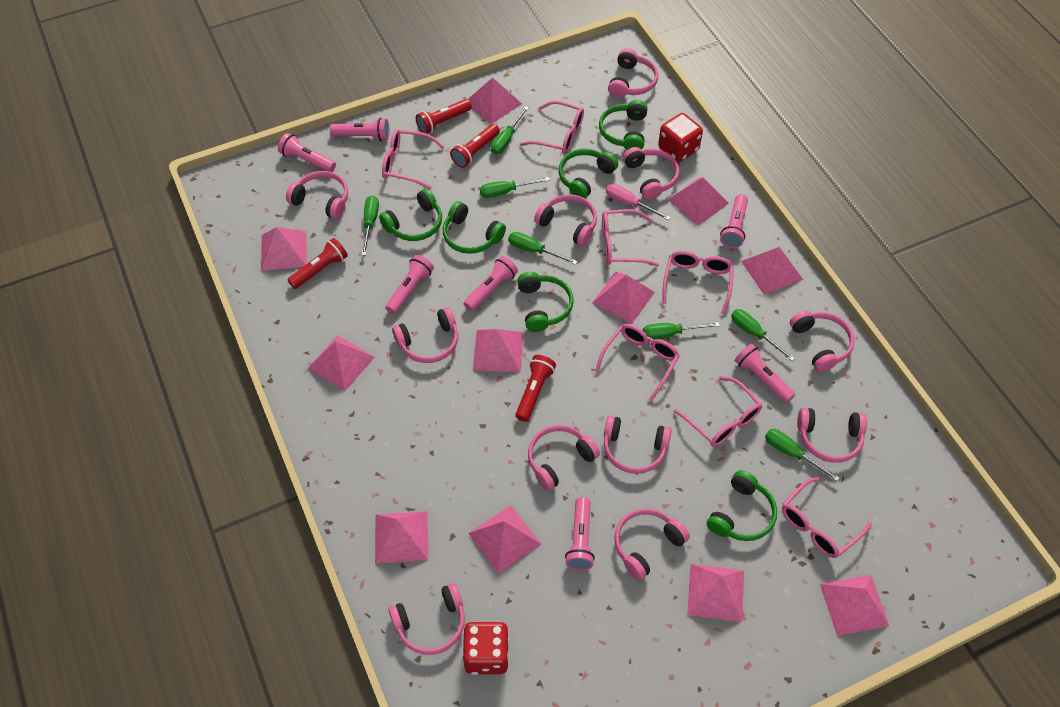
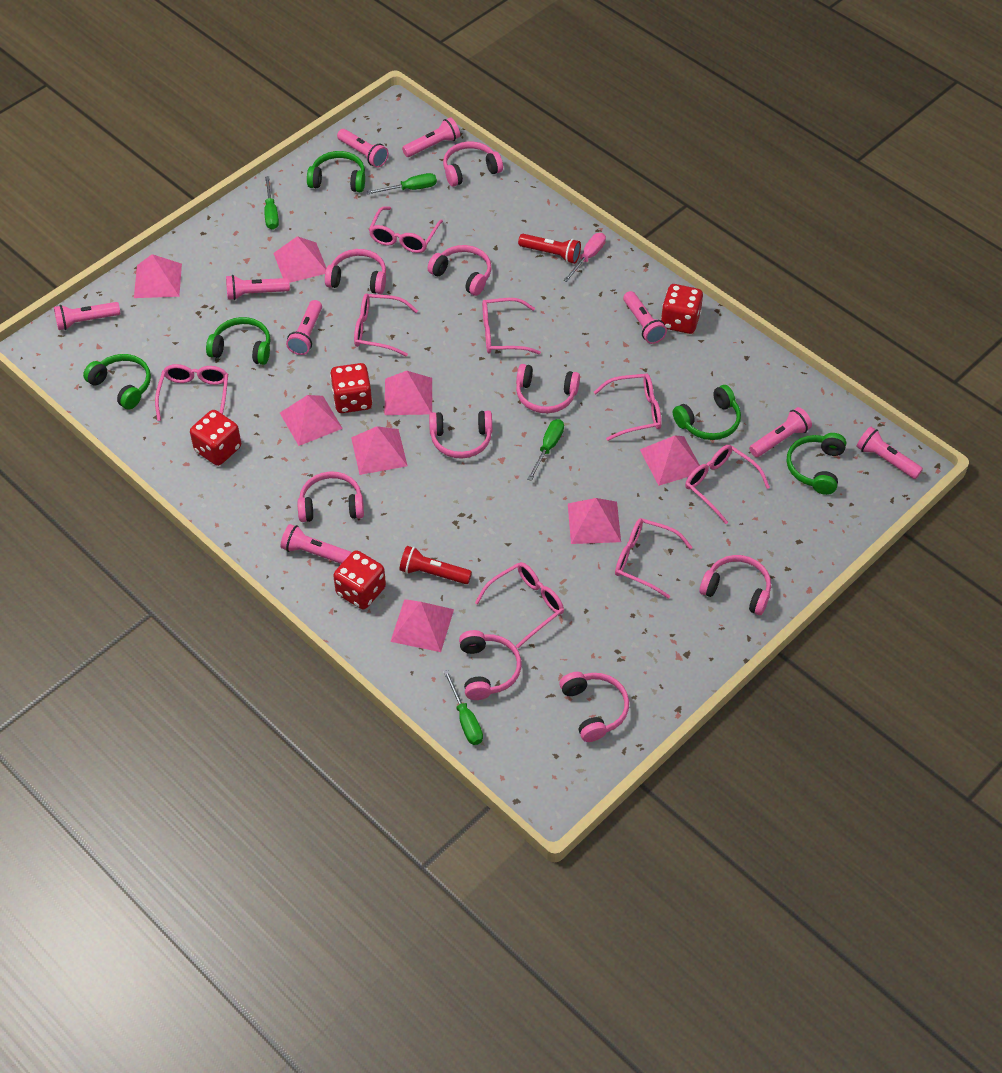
green headphones: [379,189,442,241] [443,201,506,254] [517,272,574,332] [558,149,618,199] [599,100,647,150] [707,470,777,541] = 6 -> [83,354,151,410] [206,317,270,365] [307,151,365,192] [673,385,741,440] [787,433,846,495] = 5
green screwdriver: [362,195,379,255] [480,177,550,198] [491,106,529,154] [508,232,577,265] [643,322,720,340] [731,309,795,361] [765,429,840,482] = 7 -> [264,176,279,230] [367,173,437,194] [444,670,483,745] [527,419,564,481] = 4
pink flashlight: [278,133,336,172] [330,118,390,141] [385,255,434,314] [464,256,518,311] [565,497,595,571] [720,194,748,248] [735,344,795,403] = 7 -> [54,302,120,330] [226,275,290,300] [281,524,351,564] [286,300,322,355] [337,129,389,168] [402,117,460,157] [623,291,667,344] [749,407,812,457] [856,426,923,479] = 9
pink glasses: [382,129,445,190] [520,101,584,154] [595,324,680,402] [602,209,659,267] [663,251,734,315] [673,376,762,447] [782,477,872,558] = 7 -> [155,364,228,421] [354,294,418,357] [369,206,443,253] [475,562,564,648] [482,298,541,354] [594,373,662,441] [615,518,693,599] [685,445,770,524] = 8
pink headphones: [286,171,348,219] [388,583,465,655] [392,307,458,363] [528,425,600,491] [534,194,597,246] [604,415,672,474] [608,48,659,98] [614,508,690,580] [623,147,679,200] [790,311,855,372] [797,407,867,463] = 11 -> [298,471,364,522] [325,249,386,294] [428,245,491,296] [429,411,492,459] [443,142,503,187] [459,630,521,700] [516,364,580,413] [560,672,629,742] [699,555,771,615] = 9
pink pyramid: [261,227,307,270] [307,335,375,391] [375,511,428,563] [468,77,522,124] [468,505,541,574] [473,329,524,372] [592,272,655,324] [668,177,729,226] [687,564,744,622] [741,247,803,295] [820,575,889,636] = 11 -> [134,254,182,298] [274,236,326,283] [280,395,343,446] [351,426,408,475] [384,371,432,415] [390,599,454,652] [568,498,621,544] [640,435,700,486] = 8
red dice: [462,622,509,675] [658,113,703,162] = 2 -> [190,410,241,466] [330,363,372,413] [333,550,386,609] [661,284,703,334] = 4
red flashlight: [288,238,348,289] [416,99,472,134] [450,124,500,168] [515,355,556,422] = 4 -> [399,546,472,584] [518,234,581,264] = 2

